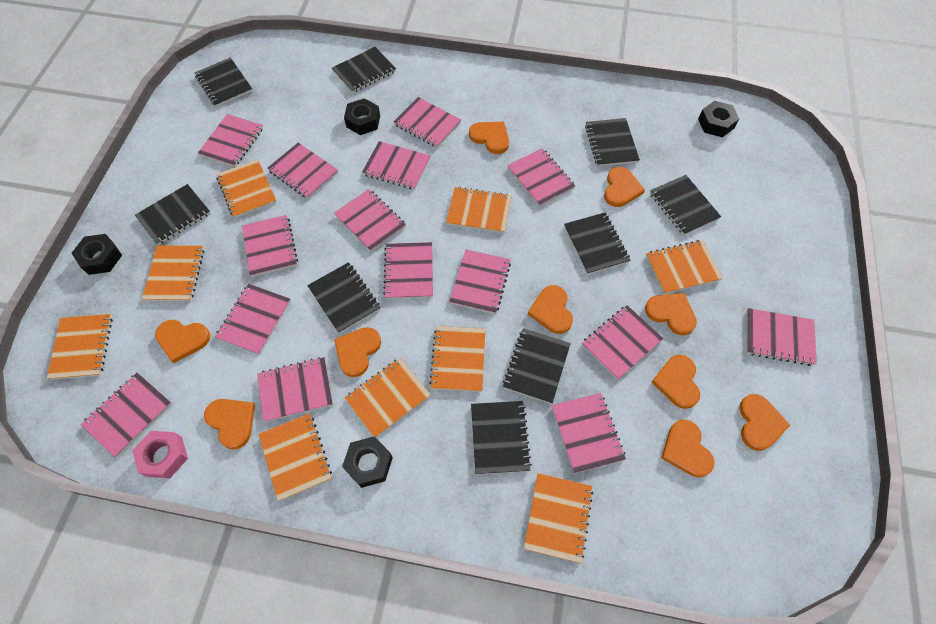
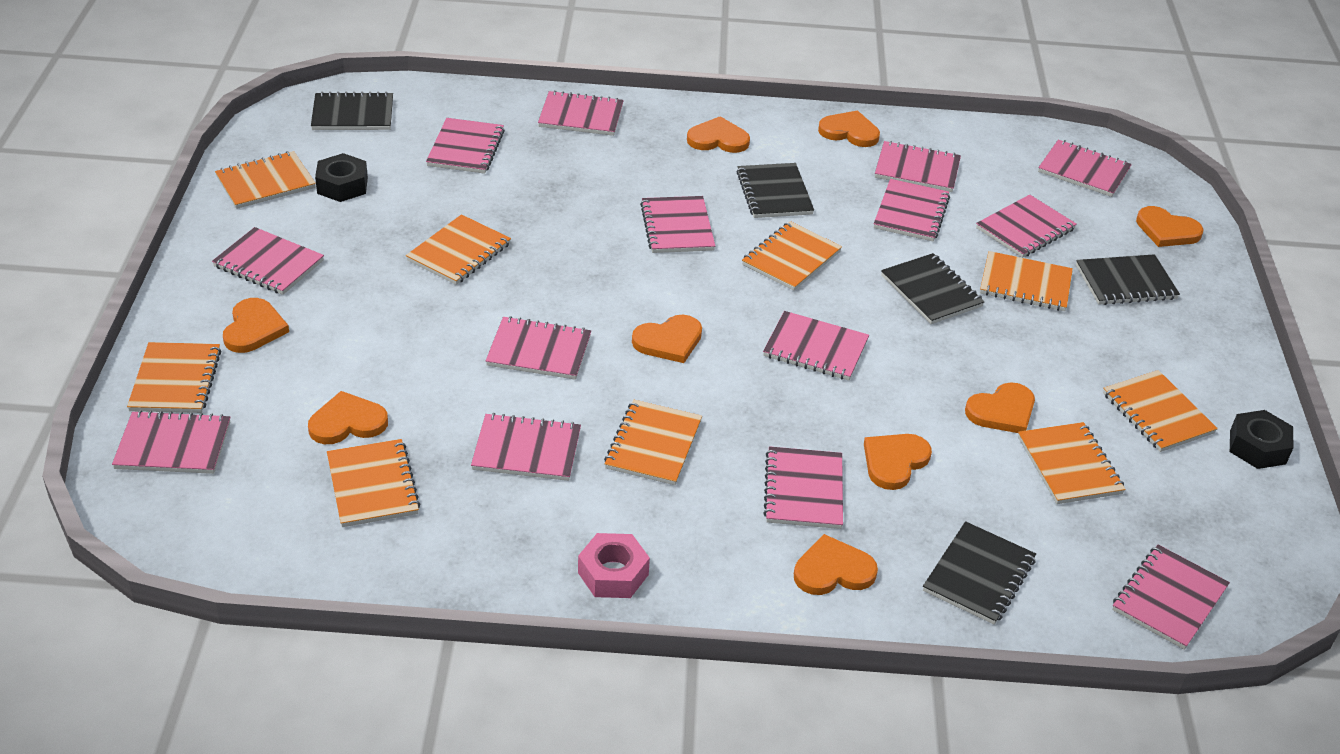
black notebook: [135,184,210,245] [195,57,253,107] [307,262,381,334] [332,47,396,93] [471,401,532,474] [503,328,571,404] [564,212,631,275] [585,118,640,167] [650,175,721,235] = 9 -> [311,92,393,130] [737,163,814,218] [881,253,985,324] [923,521,1036,625] [1076,254,1180,305] = 5
black nut: [71,234,122,275] [342,436,393,488] [344,98,380,135] [698,101,739,137] = 4 -> [315,153,368,202] [1230,410,1294,469] = 2
orange heart: [155,320,210,363] [204,399,255,449] [334,327,381,377] [469,122,509,154] [528,285,573,334] [604,167,645,207] [645,293,697,335] [651,355,700,409] [661,419,714,477] [739,394,790,451] = 10 -> [223,298,289,353] [308,391,388,444] [632,315,702,363] [687,116,750,153] [794,534,878,595] [818,110,880,147] [864,434,932,490] [965,382,1035,433] [1136,206,1204,247] = 9
pink notebook: [81,372,172,457] [198,114,263,167] [215,284,291,355] [242,215,298,277] [257,357,333,422] [268,142,338,199] [334,189,406,252] [362,141,430,190] [383,242,433,299] [393,97,461,148] [449,250,511,314] [507,148,575,207] [552,393,626,474] [582,305,664,380] [747,308,817,366] = 15 -> [112,410,230,474] [212,227,324,295] [426,118,505,174] [471,413,581,481] [486,316,591,380] [538,90,624,136] [640,196,715,253] [763,311,869,381] [763,446,843,529] [874,179,950,242] [875,141,961,192] [976,194,1077,258] [1038,140,1132,197] [1112,545,1230,650] = 14

